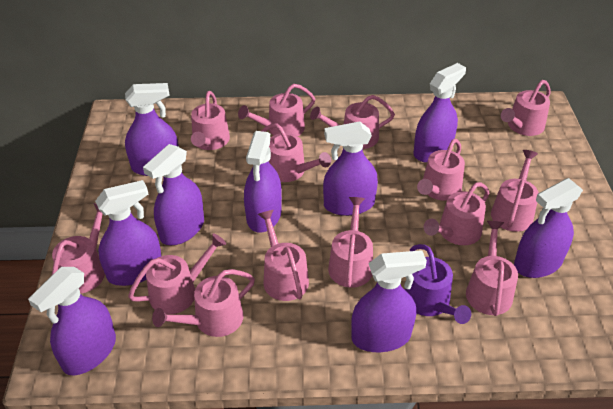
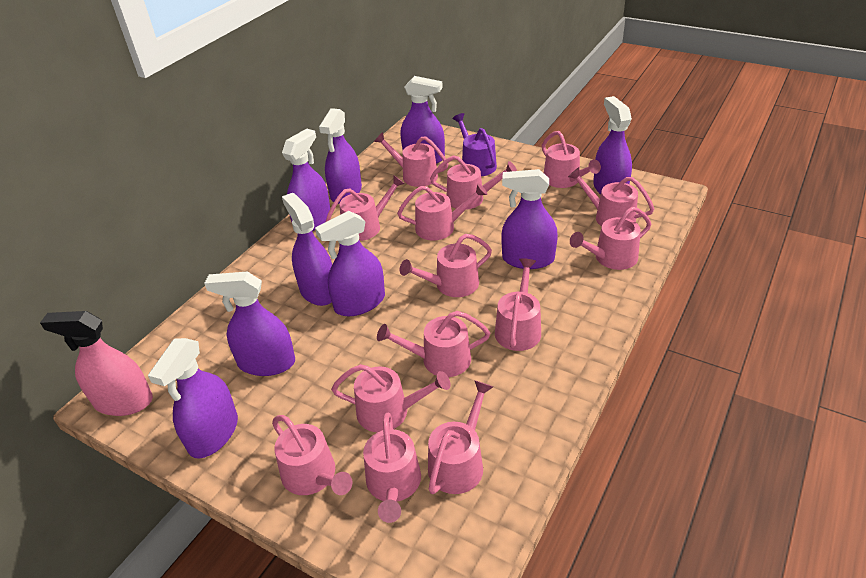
pink spray bottle: none = 0 -> [40,311,153,416] = 1

